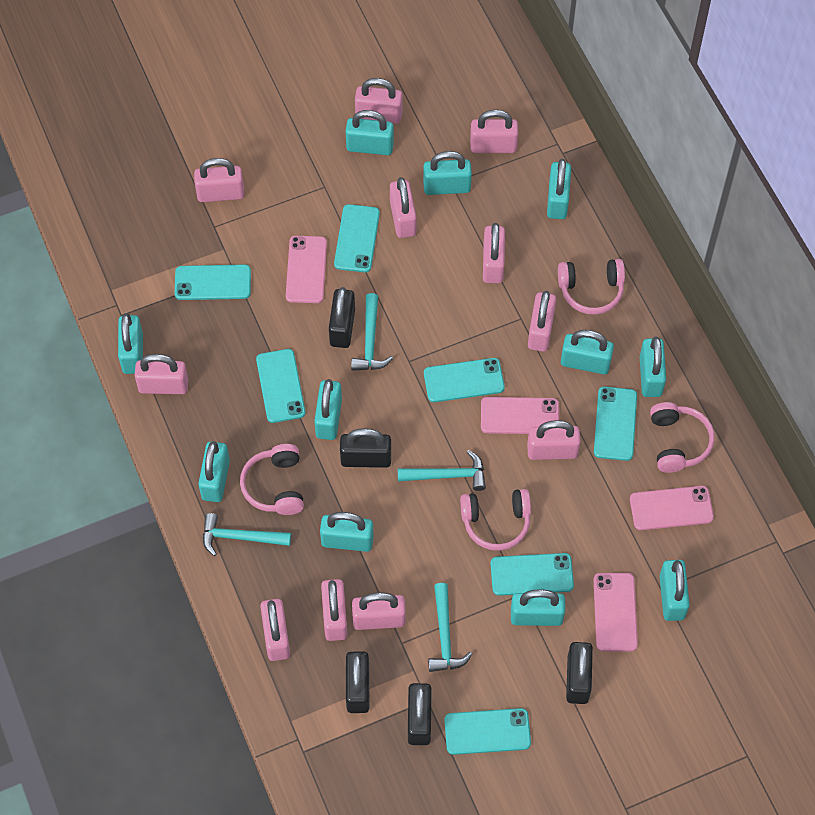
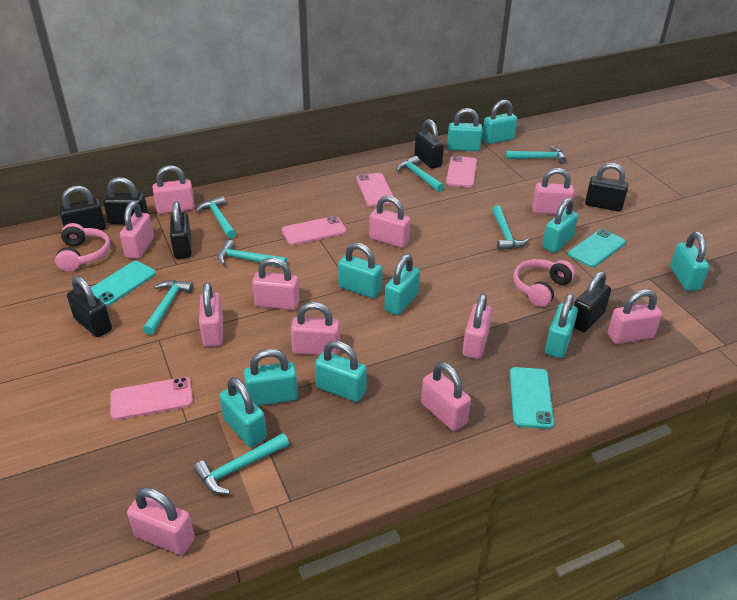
black padlock: [329,287,355,348] [340,428,391,468] [346,652,369,713] [408,683,432,745] [566,642,593,704] = 5 -> [59,186,106,230] [67,276,112,337] [103,177,148,225] [170,201,191,259] [415,119,444,169] [574,271,611,332] [585,163,628,212] = 7
pink headphones: [240,444,304,515] [460,489,531,551] [558,259,625,315] [650,402,715,473] = 4 -> [55,223,110,272] [513,259,575,307] = 2
turquoise hammer: [203,513,291,556] [351,293,393,371] [398,450,486,491] [428,583,472,672] = 4 -> [143,280,193,335] [193,433,289,494] [196,196,236,239] [217,240,287,266] [397,156,444,192] [492,206,529,250] [506,146,567,164] = 7
turquoise padlock: [118,313,143,374] [198,441,230,502] [314,379,342,440] [320,512,374,552] [346,110,394,155] [423,151,472,195] [511,589,565,626] [547,159,571,219] [561,330,614,374] [640,337,666,397] [659,560,690,621] = 11 -> [219,377,267,447] [244,349,298,406] [315,341,367,402] [338,243,382,298] [384,254,420,315] [447,108,483,151] [482,100,518,144] [542,198,578,253] [545,294,578,358] [670,232,710,291] = 10
turquoise phone: [175,265,251,300] [256,349,306,423] [334,204,380,272] [424,358,505,402] [444,708,531,755] [490,553,574,596] [594,387,637,461] = 7 -> [91,261,156,306] [510,367,554,429] [568,229,626,268] = 3

